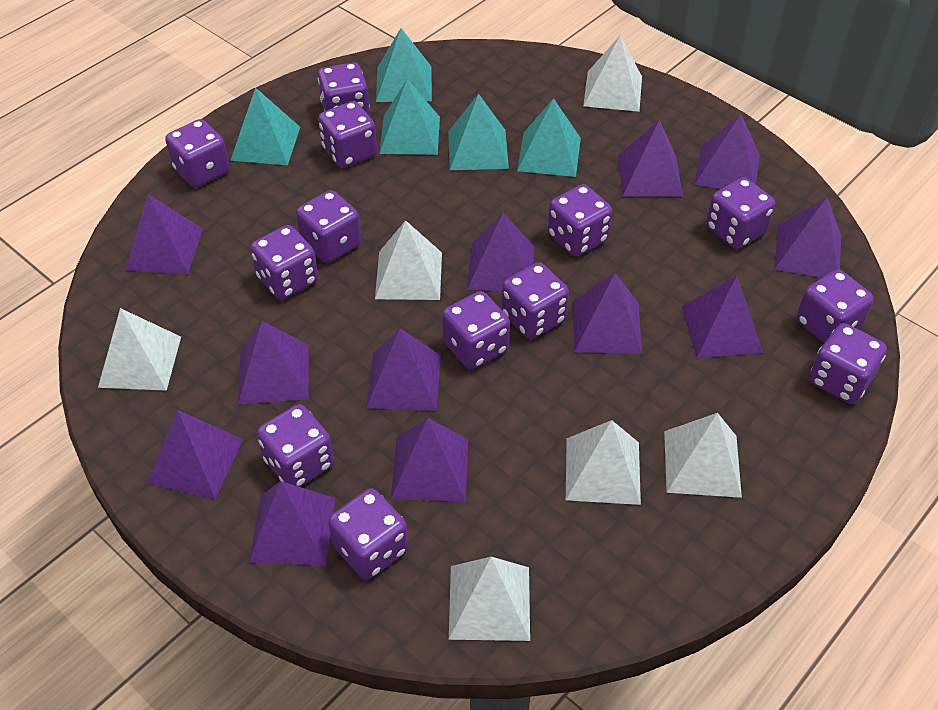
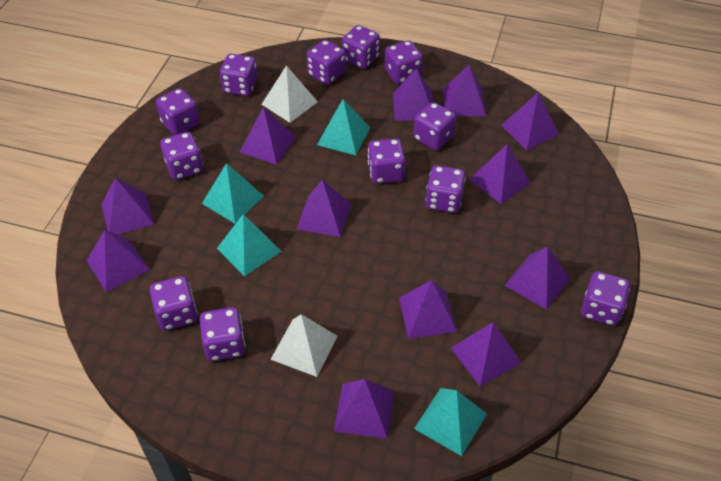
purple dice: [165,119,230,188] [250,225,318,300] [257,404,334,487] [296,190,361,263] [318,62,370,115] [318,101,377,168] [328,488,408,580] [442,291,510,370] [501,262,569,339] [548,184,612,256] [706,177,775,249] [796,269,874,343] [809,323,887,404] = 13 -> [150,276,197,331] [156,88,200,135] [160,132,203,180] [200,307,245,361] [220,54,258,96] [307,40,346,85] [342,25,380,69] [368,138,405,184] [385,40,423,84] [413,102,456,150] [425,165,466,213] [581,271,630,326] = 12
turquoise pyramid: [230,87,300,165] [376,28,432,102] [379,79,440,155] [448,94,509,170] [517,98,581,177] = 5 -> [202,163,264,224] [217,214,282,277] [317,99,370,155] [414,388,487,456] = 4
white pyramid: [98,308,181,391] [375,220,442,300] [449,557,530,641] [566,420,641,505] [583,36,642,112] [664,413,742,498] = 6 -> [261,65,318,123] [270,314,338,377] = 2

